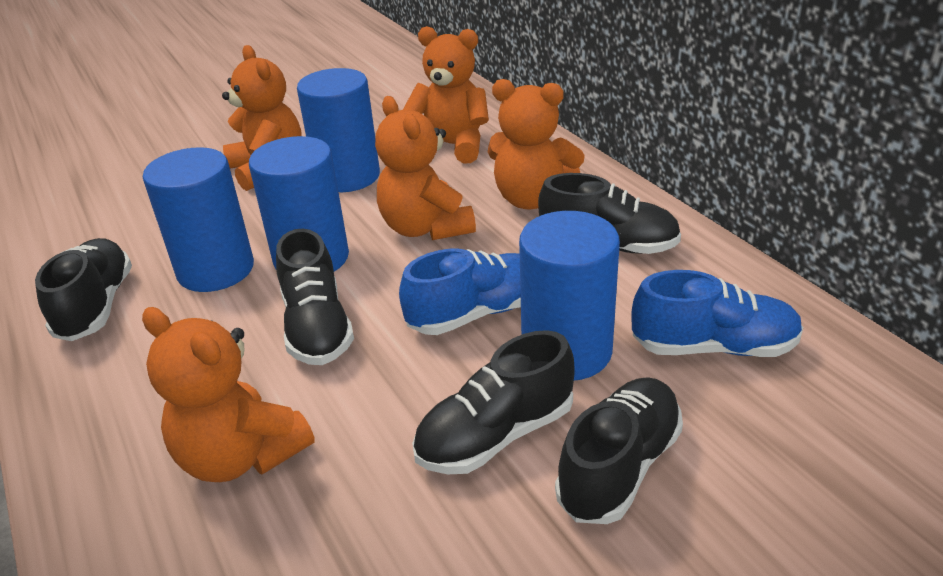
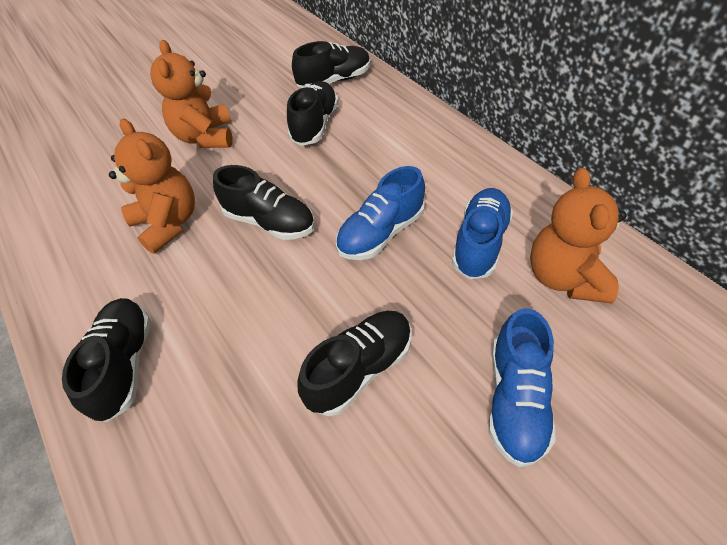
blue cylinder: [143,147,254,292] [249,136,349,271] [297,68,380,192] [519,211,620,381] = 4 -> none = 0
blue shoe: [399,249,521,335] [631,270,803,357] = 2 -> [336,166,425,260] [452,188,513,279] [488,308,556,467] = 3
orange teddy bear: [142,307,314,482] [222,45,302,191] [375,96,476,240] [403,26,489,164] [488,79,585,209] = 5 -> [109,119,195,254] [150,40,232,148] [530,168,627,303] = 3

